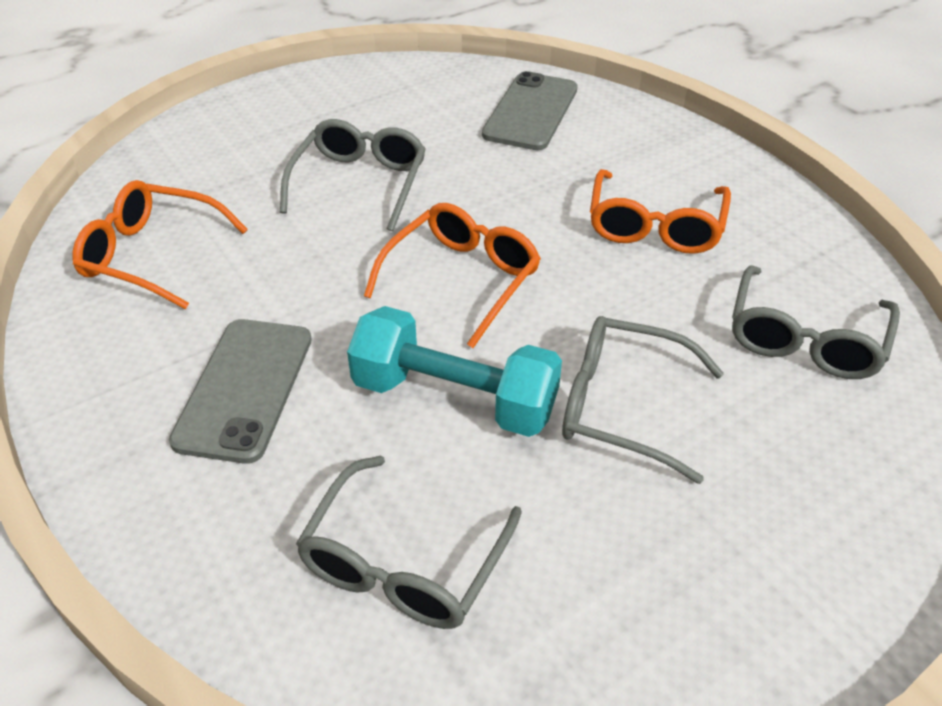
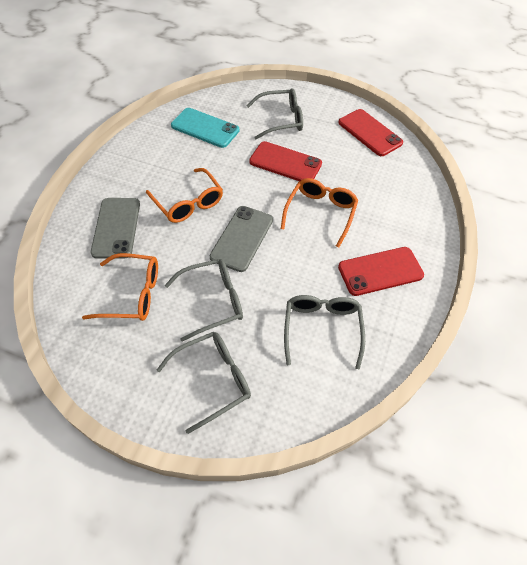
red phone: none = 0 -> [249,141,322,181] [338,109,403,156] [338,247,424,296] = 3
turquoise dumbbell: [347,306,562,437] = 1 -> none = 0
turquoise phone: none = 0 -> [171,108,239,148] = 1

